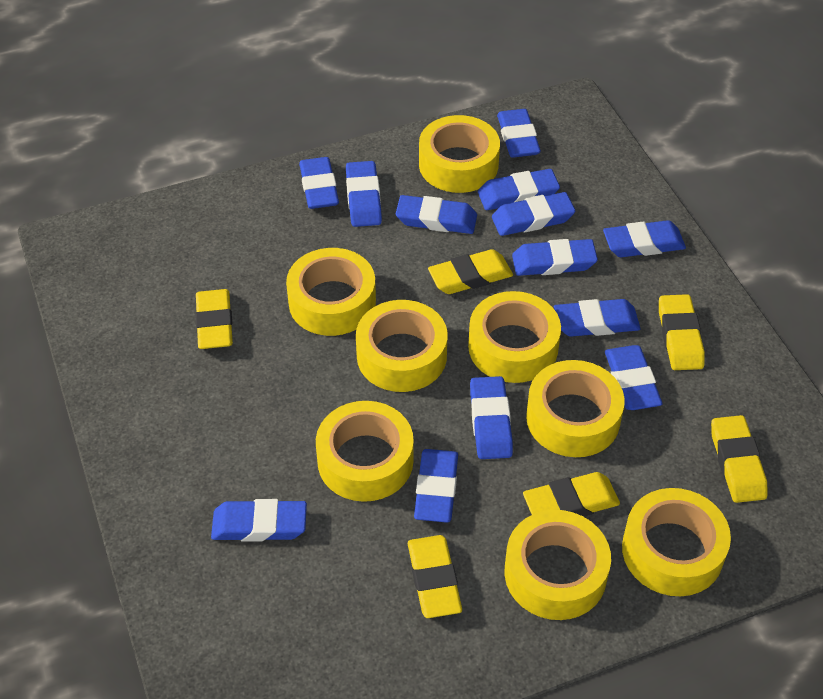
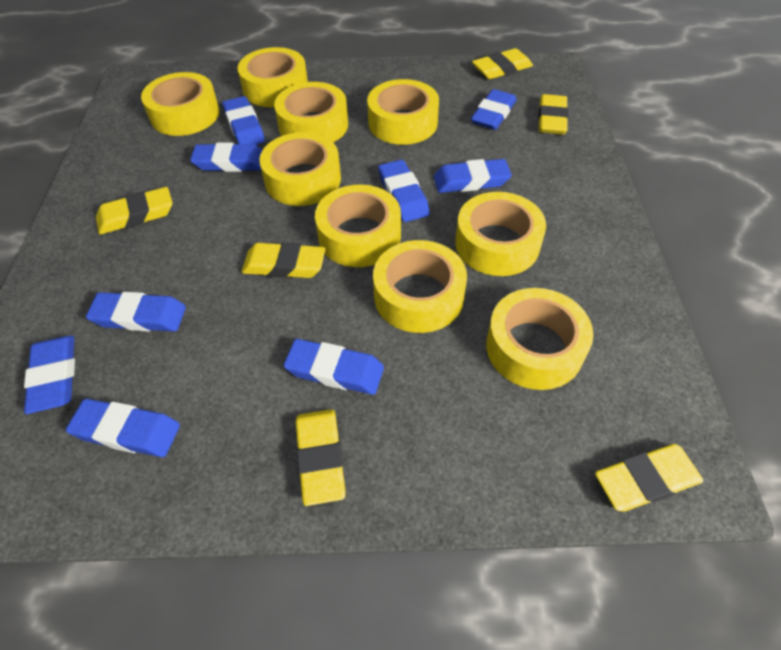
blue eraser: [211,499,307,542] [299,157,339,209] [346,161,382,227] [396,195,477,234] [414,449,458,523] [470,376,513,459] [478,169,560,210] [492,192,575,236] [497,109,541,158] [512,239,598,276] [554,299,640,337] [603,220,686,257] [605,345,663,410] = 13 -> [24,336,75,414] [66,399,180,457] [86,292,186,332] [190,143,262,172] [222,96,265,145] [284,339,384,395] [378,160,430,222] [434,159,512,193] [471,89,517,130] = 9
yellow tape: [286,248,376,336] [316,401,414,502] [356,300,448,392] [419,115,500,193] [468,291,561,383] [505,510,611,620] [526,360,625,457] [622,488,731,596] = 8 -> [141,72,219,136] [238,47,308,107] [259,132,341,206] [274,82,348,142] [315,184,401,267] [367,79,439,145] [373,240,467,333] [455,192,546,276] [486,288,594,390] = 9

